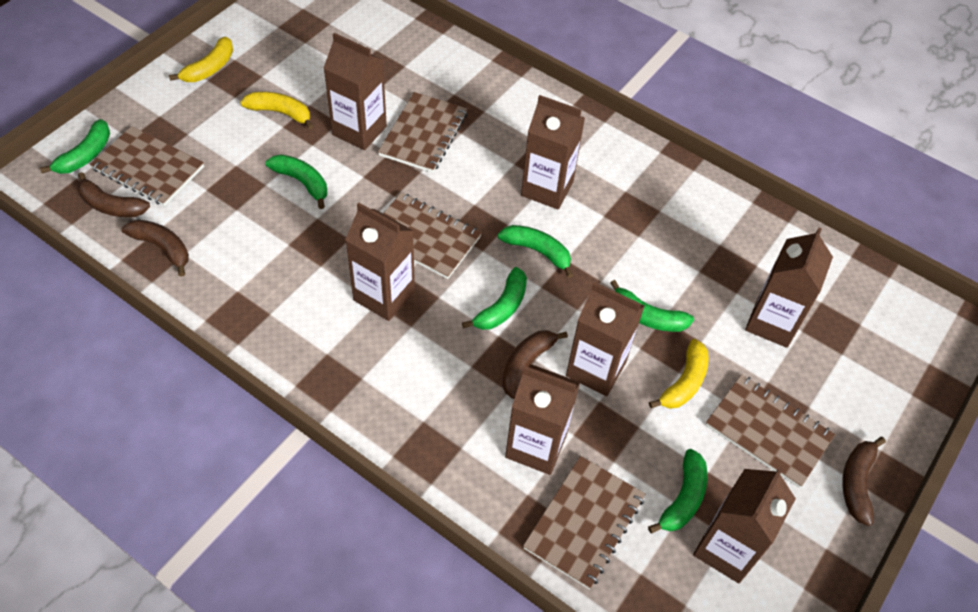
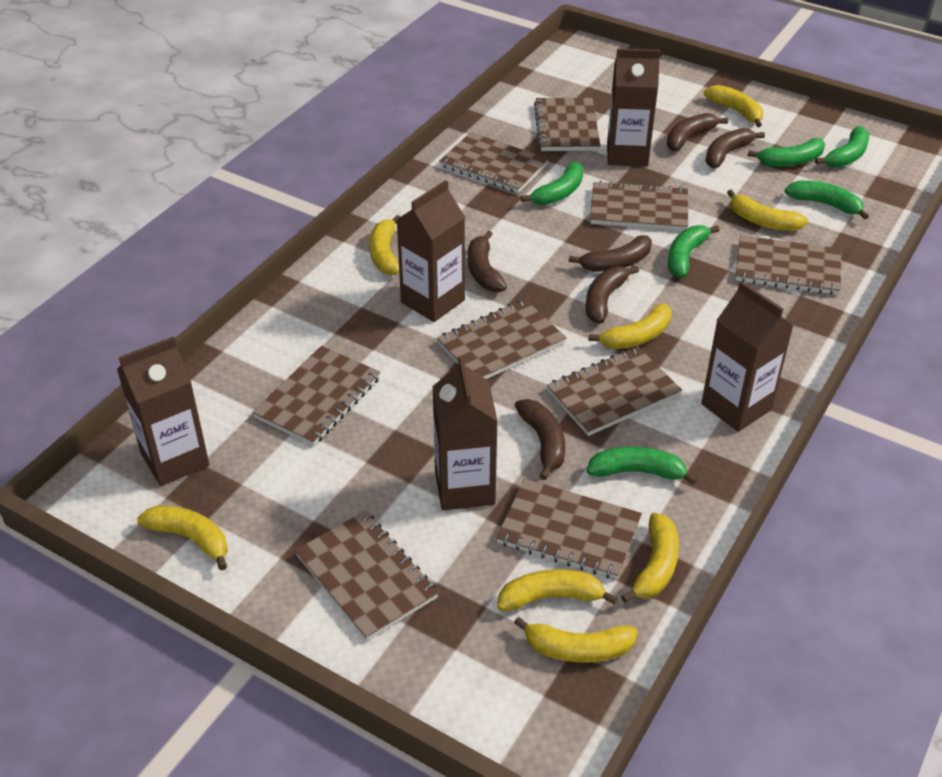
brown banana: [77,172,150,217] [122,220,189,277] [502,330,568,399] [842,437,886,526] = 4 -> [468,231,507,292] [514,399,565,480] [569,235,652,272] [586,266,639,323] [667,113,728,151] [706,128,765,168] = 6
brown carton: [323,33,387,150] [345,203,415,321] [505,364,580,475] [521,95,585,209] [566,282,645,396] [693,467,796,583] [745,228,833,348] = 7 -> [117,337,210,486] [397,180,465,322] [433,356,498,510] [607,48,660,167] [701,281,793,432] = 5
brown notebook: [90,126,204,206] [378,92,467,173] [383,192,482,279] [523,456,645,589] [706,374,835,488] = 5 -> [252,346,381,446] [295,511,439,641] [437,299,566,379] [439,132,549,193] [496,479,642,579] [534,98,600,151] [547,346,682,436] [590,181,688,231] [735,235,841,295] = 9
yellow banana: [169,37,233,82] [240,92,313,129] [649,339,709,409] = 3 -> [137,505,228,571] [370,215,400,275] [497,569,618,611] [514,617,638,663] [589,303,672,349] [621,513,679,603] [704,85,763,127] [727,189,808,231] = 8

